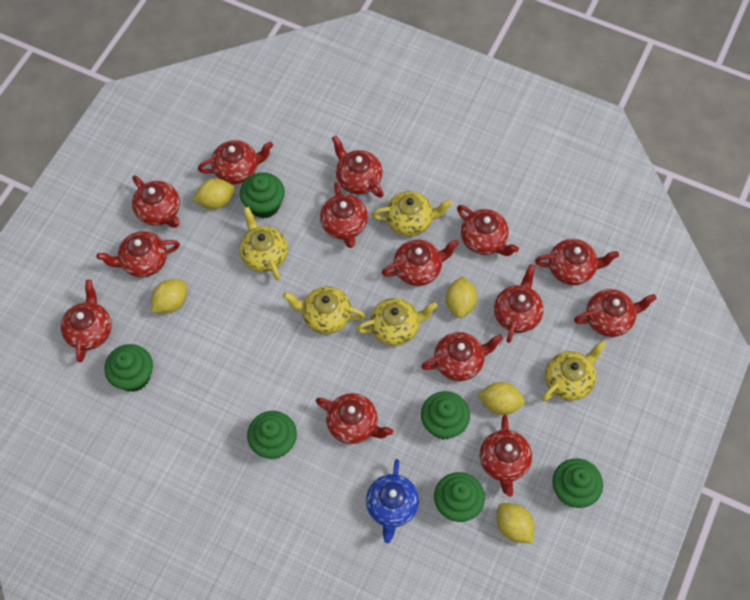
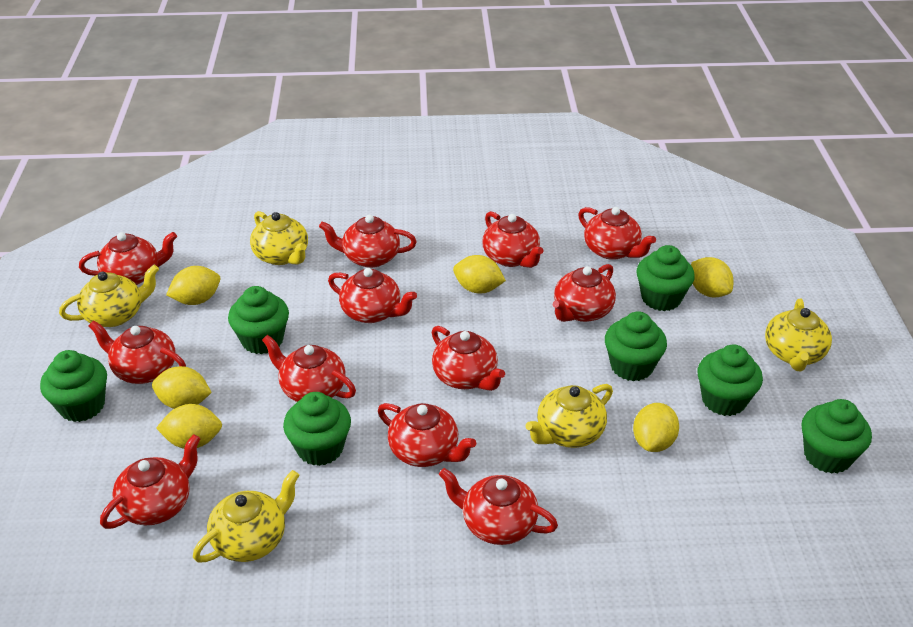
blue teapot: [366,459,419,543] = 1 -> none = 0
green cupcake: [104,344,153,392] [240,172,285,218] [247,411,297,459] [421,391,470,439] [434,472,485,522] [552,459,603,508] = 6 -> [40,350,107,422] [228,286,289,354] [283,392,351,466] [605,311,667,381] [636,245,695,311] [697,344,763,416] [801,399,872,474] = 7
red teapot: [61,280,112,362] [97,231,180,277] [132,175,180,228] [198,140,273,184] [316,393,393,444] [320,182,368,248] [332,136,384,198] [382,240,459,286] [421,332,503,381] [457,205,519,256] [480,415,532,497] [494,264,544,343] [535,239,619,285] [574,289,657,337] = 14 -> [79,232,177,285] [89,320,186,384] [100,434,201,529] [262,335,356,402] [319,215,417,268] [328,268,417,323] [378,403,476,467] [432,326,505,391] [439,468,558,545] [482,211,544,268] [553,264,616,322] [578,207,656,260] = 12
yellow lemon: [151,279,187,313] [193,179,235,209] [446,276,477,318] [478,382,525,415] [497,503,534,543] = 5 -> [152,366,212,409] [156,404,222,449] [166,266,220,305] [453,255,506,293] [633,403,679,452] [691,257,733,297] = 6

